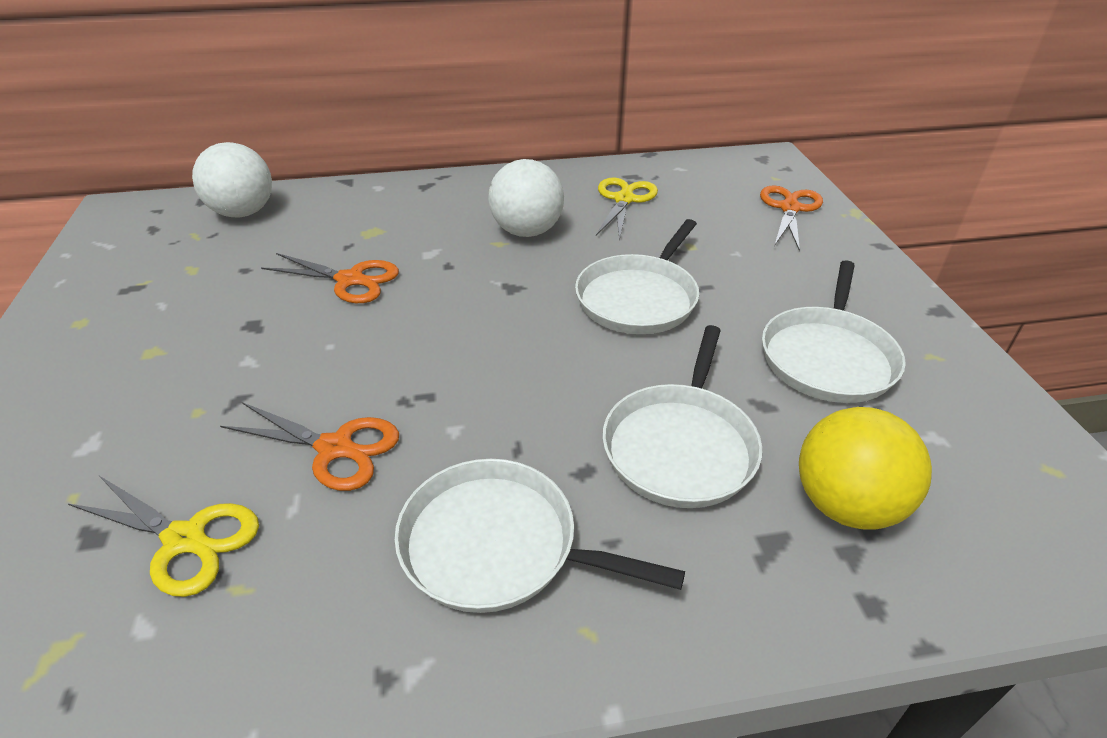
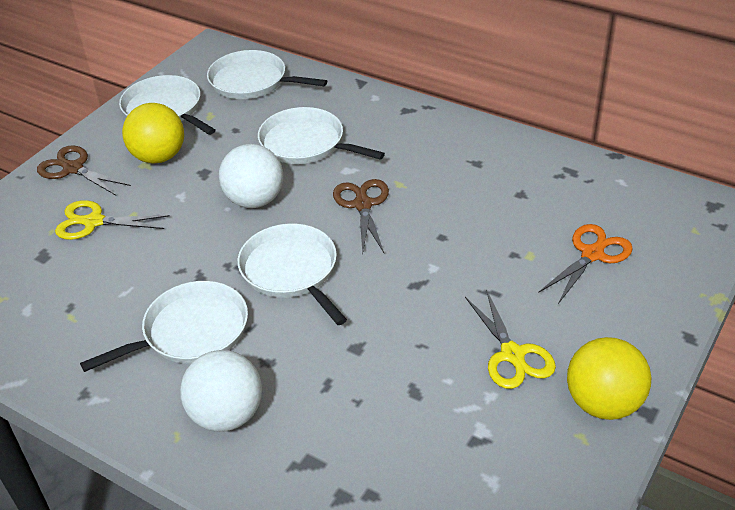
brown scissors: none = 0 -> [37,145,131,195] [333,179,389,255] = 2
orange scissors: [220,402,399,491] [261,253,399,303] [760,185,823,251] = 3 -> [538,224,633,304] = 1
white pan: [394,459,685,613] [575,219,699,334] [602,325,762,508] [762,260,906,403] = 4 -> [80,281,248,372] [119,75,216,135] [207,50,327,99] [238,223,347,325] [258,107,385,164] = 5
yellow ball: [799,407,932,530] = 1 -> [122,103,184,164] [567,337,652,420] = 2

